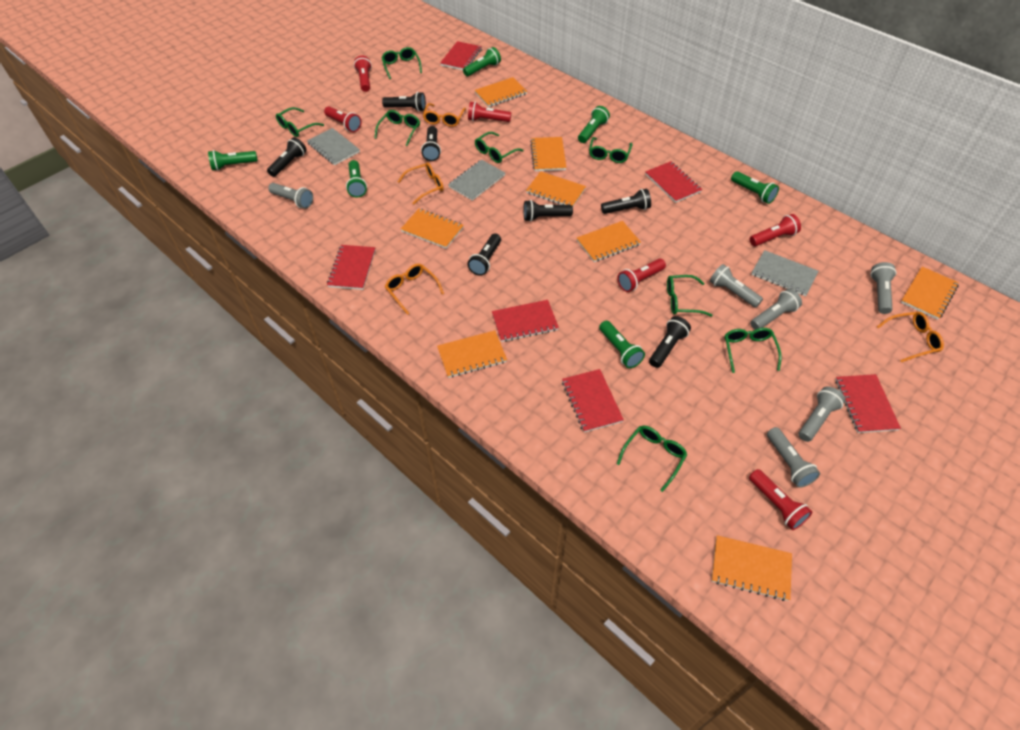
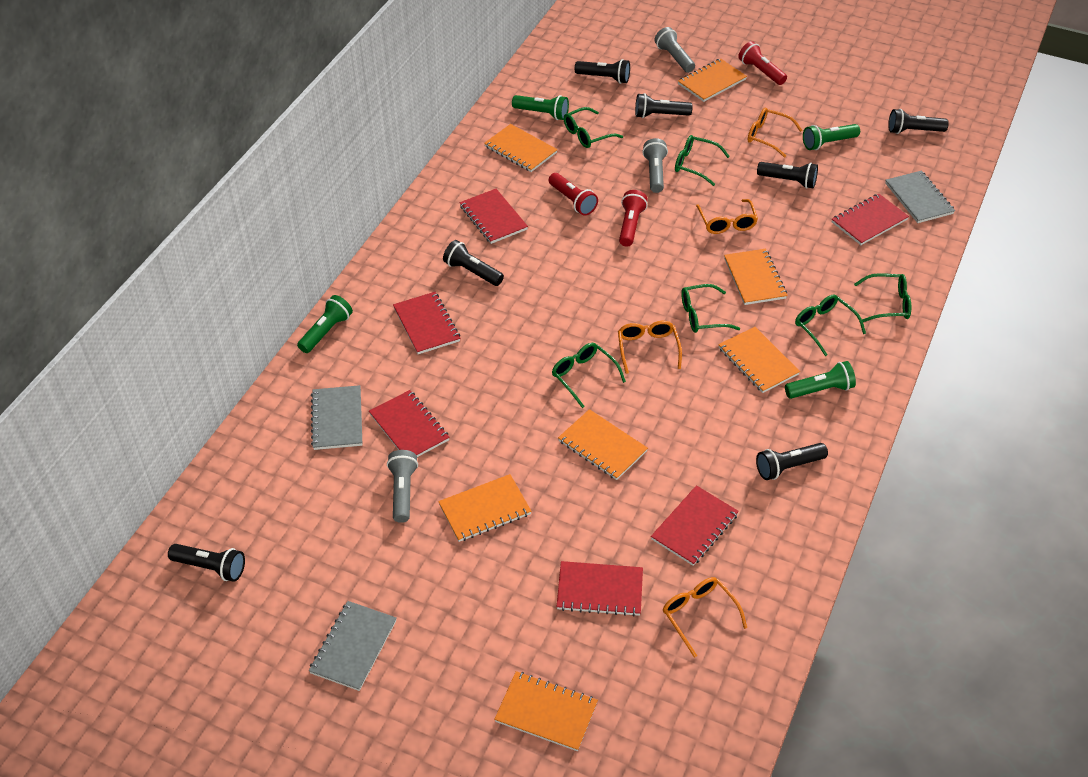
green flashlight: [208,150,258,171] [346,160,367,198] [463,47,501,76] [578,106,610,143] [599,321,645,368] [731,171,779,204] = 6 -> [297,295,353,353] [512,95,569,120] [785,361,856,399] [803,124,860,150] = 4
green glasses: [276,107,324,137] [375,110,420,146] [381,47,422,79] [475,132,524,163] [589,137,633,163] [617,426,688,492] [667,275,713,317] [725,328,782,373] = 8 -> [552,343,626,408] [564,107,623,148] [675,135,730,186] [681,284,740,333] [795,294,866,356] [854,273,911,322] = 6
grey flashlight: [268,183,313,209] [710,264,763,308] [750,289,802,330] [767,427,820,488] [798,387,845,442] [870,262,897,314] = 6 -> [387,450,418,523] [642,138,668,193] [654,27,695,73] = 3
orange notebook: [401,208,464,249] [437,330,507,378] [474,77,527,107] [526,171,586,206] [530,137,567,171] [577,221,641,262] [712,535,792,601] [901,267,959,320] = 8 -> [438,474,531,542] [484,124,558,172] [494,671,598,751] [558,409,648,480] [678,58,747,102] [718,327,800,393] [724,249,787,305] = 7
red flashlight: [324,106,361,132] [354,56,372,92] [468,102,511,122] [617,259,666,292] [749,469,812,530] [750,214,801,246] = 6 -> [549,173,598,216] [619,190,648,247] [738,41,787,85] = 3

